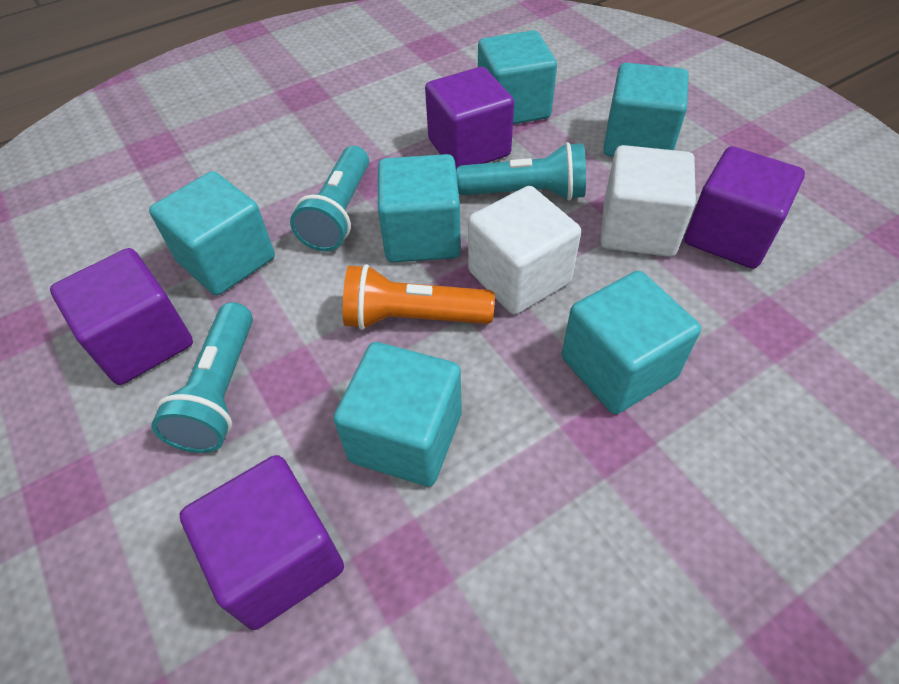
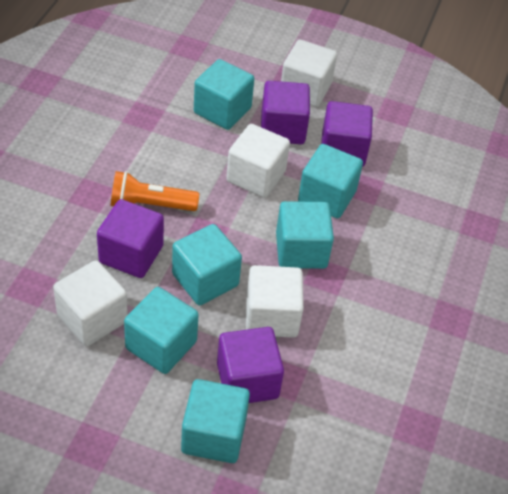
turquoise flashlight: [151,302,253,453] [290,146,369,251] [456,142,586,200] = 3 -> none = 0
white cube: [468,186,581,315] [600,145,696,257] = 2 -> [53,261,128,346] [226,124,290,198] [246,265,304,338] [281,40,337,107] = 4

